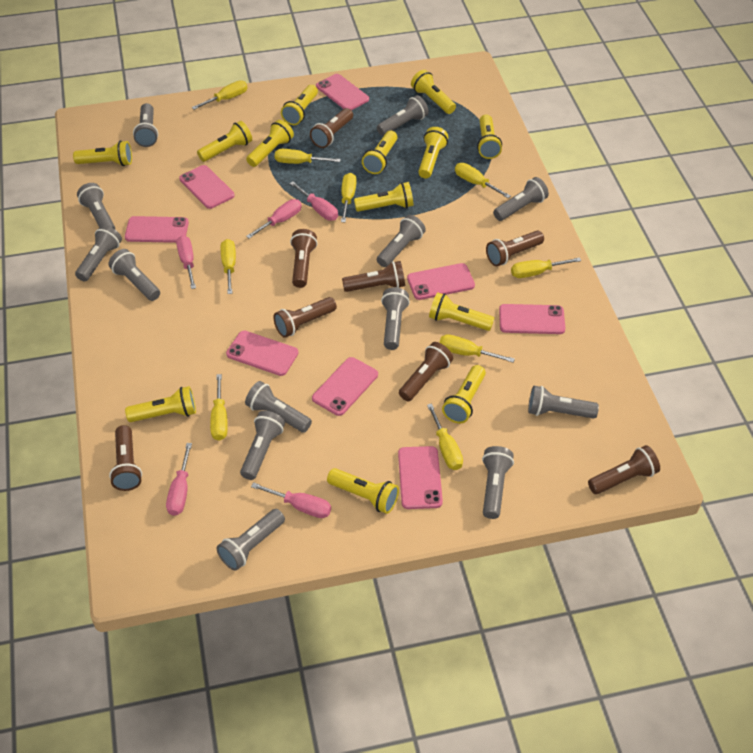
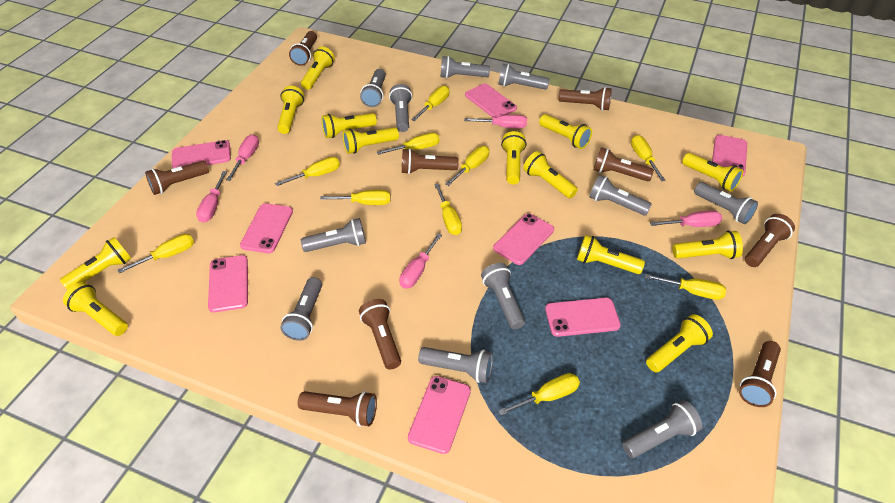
brown flashlight: [109,425,142,491] [273,297,337,338] [290,229,317,288] [310,108,353,148] [342,261,405,292] [399,342,453,401] [486,230,544,266] [588,445,660,494] = 8 -> [145,161,209,195] [289,31,317,66] [298,391,377,427] [359,299,401,370] [402,148,459,174] [558,87,612,111] [593,147,654,181] [739,341,781,407] [745,214,795,267] = 9
grey flashlight: [75,225,122,282] [77,183,115,229] [109,249,160,301] [133,103,158,147] [217,509,285,571] [240,411,285,480] [245,381,312,433] [377,95,429,136] [377,215,426,267] [381,287,410,350] [482,446,514,519] [493,177,549,221] [528,386,599,419] = 13 -> [280,277,322,341] [301,218,366,252] [360,69,386,107] [389,84,412,132] [418,347,493,383] [441,56,490,79] [481,263,525,329] [498,64,550,90] [589,175,652,216] [622,400,703,458] [694,182,758,224] = 11
yellow screwdriver: [192,81,248,110] [210,374,228,441] [221,239,236,294] [275,149,341,164] [341,173,356,222] [427,404,463,470] [439,334,515,362] [455,163,511,198] [511,257,581,278] = 9 -> [118,234,194,273] [275,157,340,186] [320,190,391,205] [377,133,440,155] [411,86,449,121] [434,183,462,235] [445,146,489,186] [498,373,580,416] [631,135,666,181] [645,274,726,300] = 10

